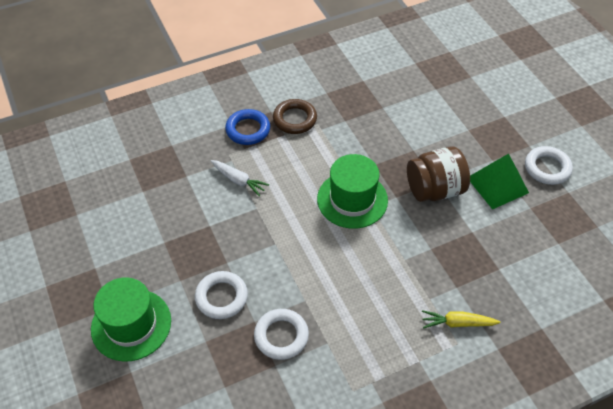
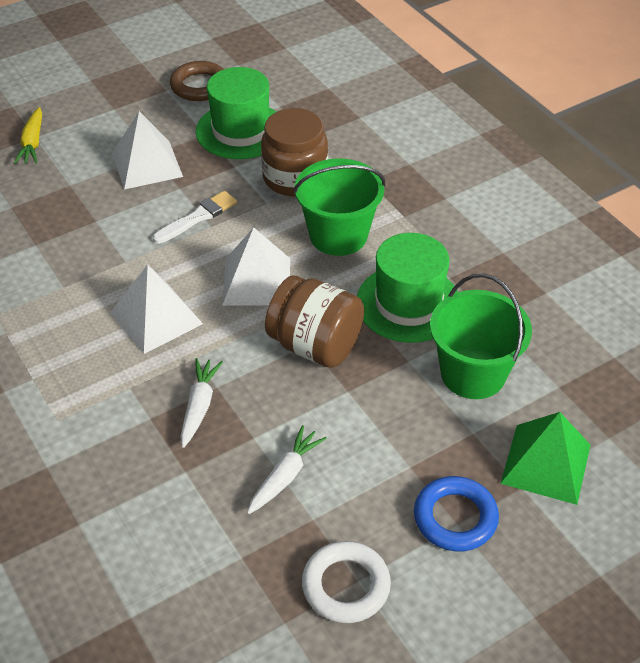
brown jar: [407,146,470,202] = 1 -> [261,108,328,197] [265,275,364,368] = 2
green bucket: none = 0 -> [293,159,385,256] [430,273,532,399] = 2
white brush: none = 0 -> [153,191,237,244] = 1
white carrot: [211,160,269,196] = 1 -> [180,358,223,448] [247,425,327,514] = 2
white pyramid: none = 0 -> [110,264,203,354] [112,111,183,189] [222,227,290,306] = 3
white ring: [195,271,248,319] [254,309,309,360] [525,146,573,185] = 3 -> [302,541,391,623] = 1

